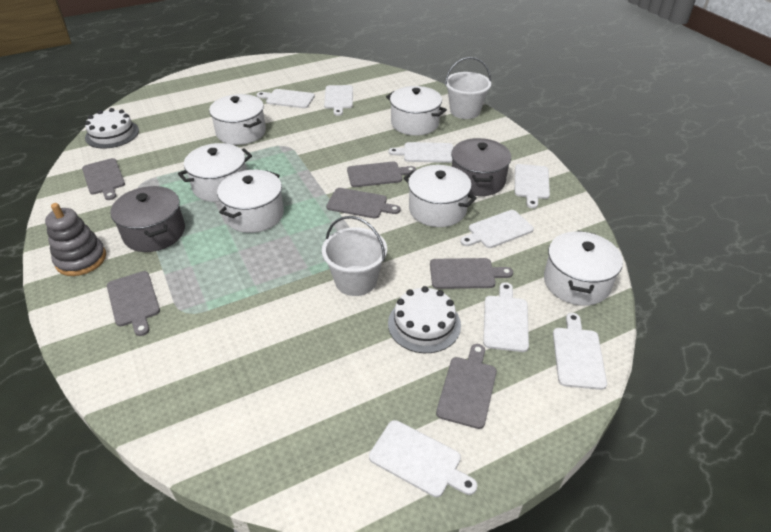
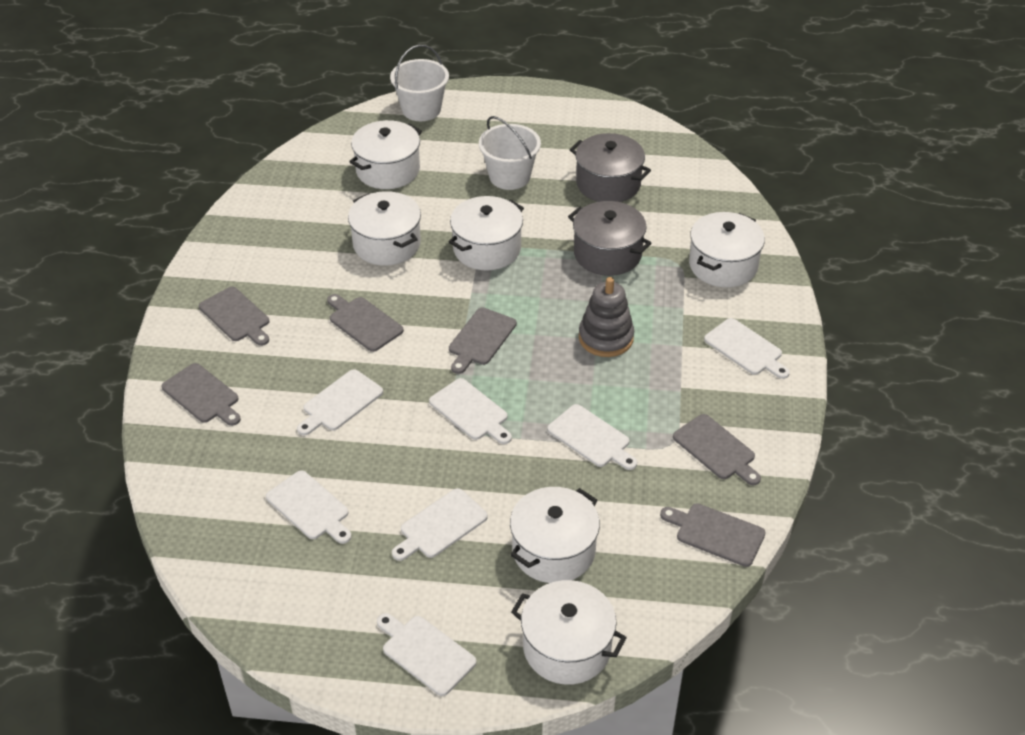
white cake: [85,108,139,149] [388,286,461,353] = 2 -> none = 0
white cutting board: [256,89,315,108] [324,85,353,116] [369,420,477,497] [389,142,454,163] [460,210,534,248] [483,282,529,352] [515,164,550,209] [553,313,607,390] = 8 -> [266,470,352,544] [297,369,383,435] [377,613,476,696] [392,488,488,561] [429,378,512,444] [547,404,637,470] [704,318,790,379] = 7

